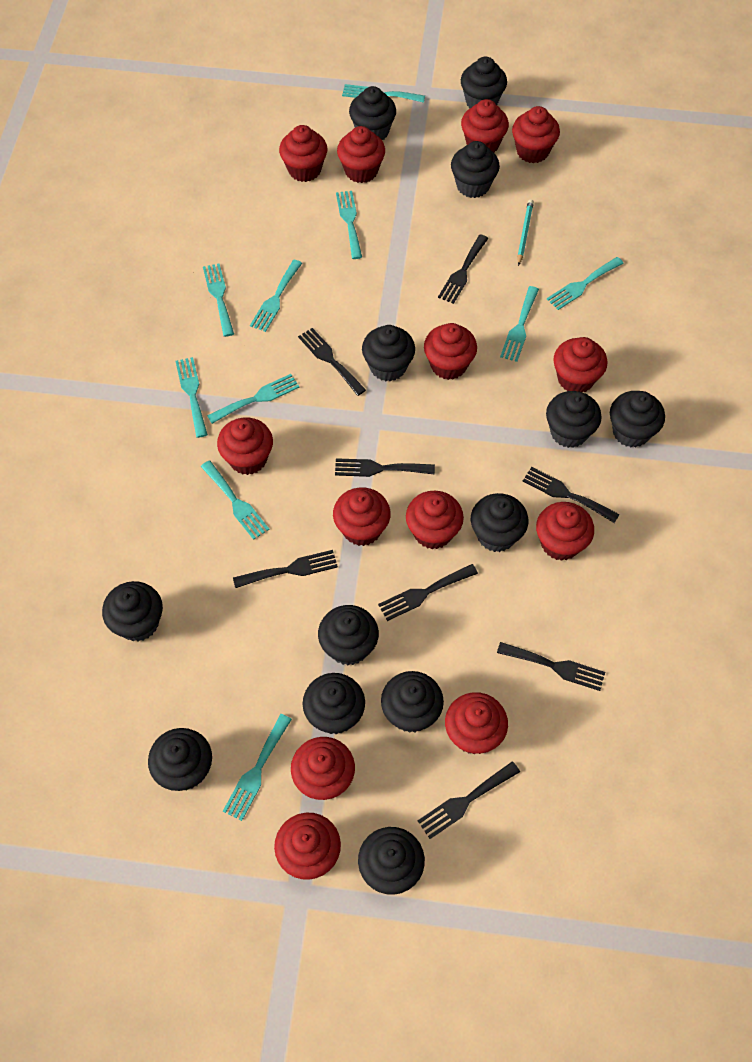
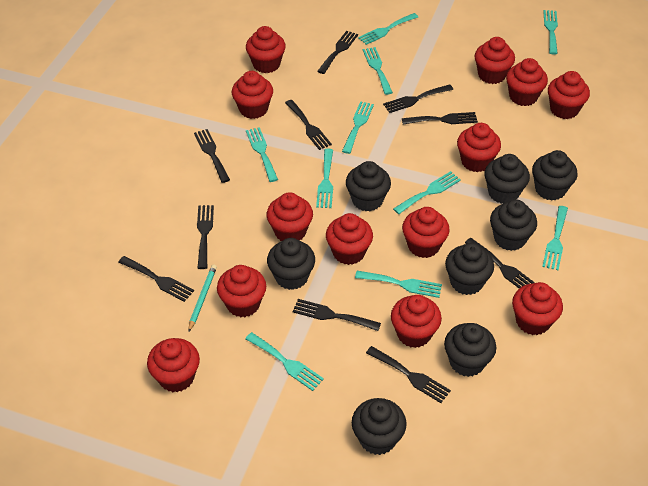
black cupcake: [102,581,163,642] [148,728,212,791] [303,673,365,734] [318,605,379,665] [349,86,396,140] [358,827,425,895] [362,325,415,382] [381,671,444,733] [451,141,500,198] [461,57,507,109] [471,493,528,552] [546,391,602,448] [610,391,665,448] = 13 -> [267,238,315,290] [346,161,391,211] [352,398,407,455] [444,323,496,377] [445,243,494,295] [484,154,530,204] [490,200,537,251] [532,150,578,201] = 8
black fork: [233,550,338,588] [298,328,366,396] [335,458,435,477] [378,564,478,621] [418,761,520,839] [438,234,489,304] [497,642,605,691] [523,467,620,523] = 8 -> [118,256,194,302] [194,129,230,183] [197,205,214,269] [285,100,332,150] [293,299,381,331] [317,31,358,74] [366,346,451,403] [383,84,453,113] [402,112,478,124] [465,238,535,289] = 10

